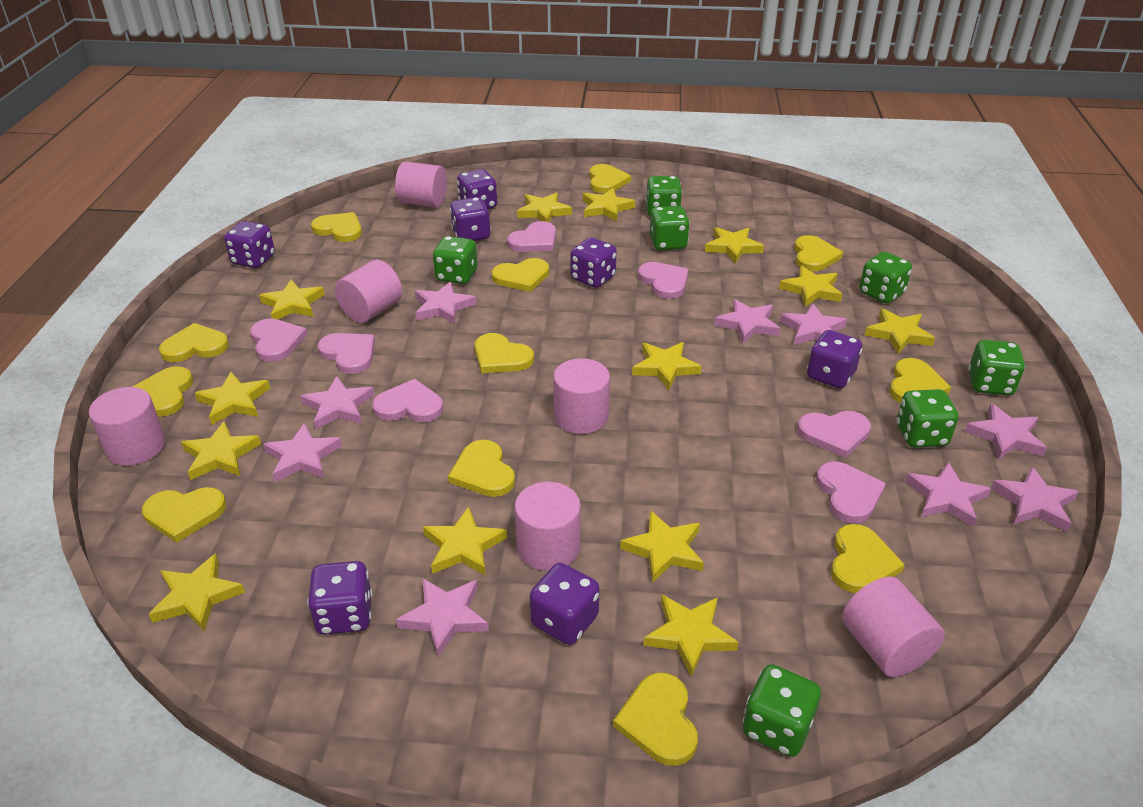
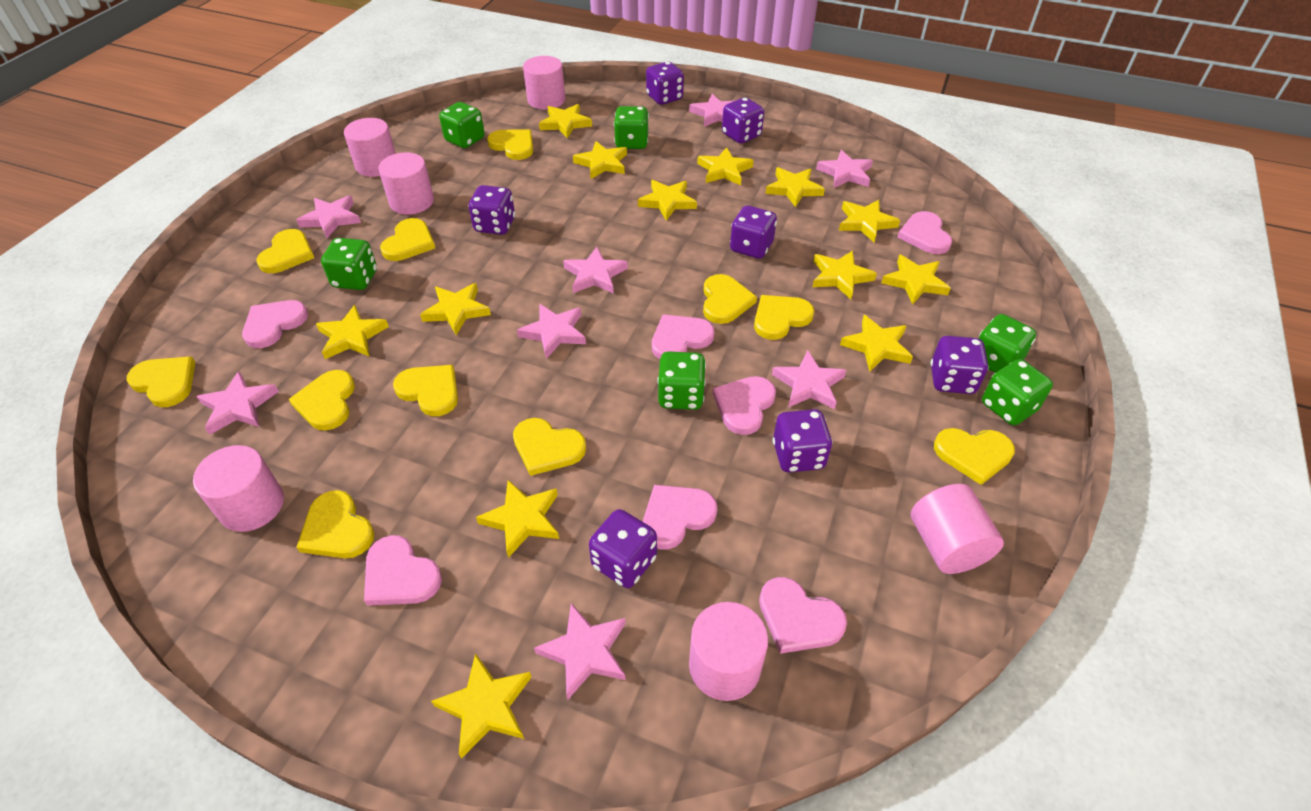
green dice: [433,236,477,284] [646,176,682,216] [650,206,690,250] [743,664,821,757] [859,252,912,303] [896,389,958,448] [968,340,1025,396] = 7 -> [321,238,377,290] [439,102,485,148] [614,106,649,149] [657,351,706,410] [979,314,1036,373] [982,359,1053,425] = 6
pink star: [263,423,342,482] [300,376,375,429] [396,578,489,657] [415,282,476,324] [714,299,780,344] [780,304,847,345] [905,462,991,527] [965,403,1047,460] [991,466,1079,532] = 9 -> [196,371,279,435] [296,195,361,238] [517,304,586,359] [534,603,626,699] [563,247,628,294] [689,94,733,127] [772,350,846,409] [816,150,873,188] = 8
yellow heart: [132,366,193,417] [142,487,226,543] [159,323,229,362] [311,212,362,242] [448,440,515,497] [475,333,534,373] [491,258,549,292] [589,164,631,193] [613,673,698,766] [794,235,843,271] [831,524,905,593] [889,358,951,403] = 12 -> [127,356,195,407] [256,229,314,273] [289,370,355,431] [296,490,375,558] [380,218,435,261] [393,365,458,416] [487,129,533,160] [513,418,586,476] [703,274,757,324] [754,295,814,340] [934,428,1015,485] = 11

